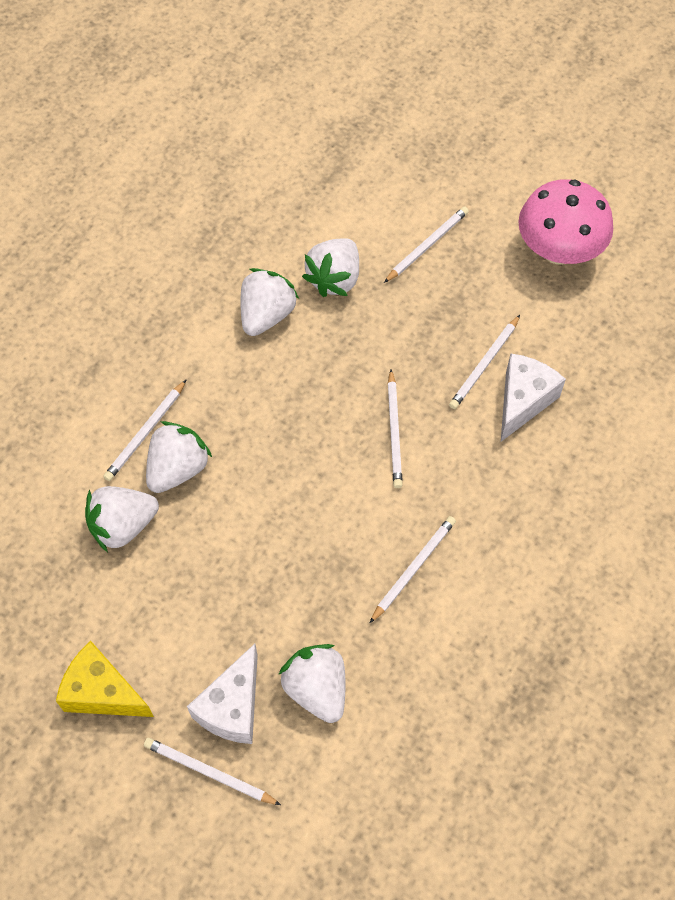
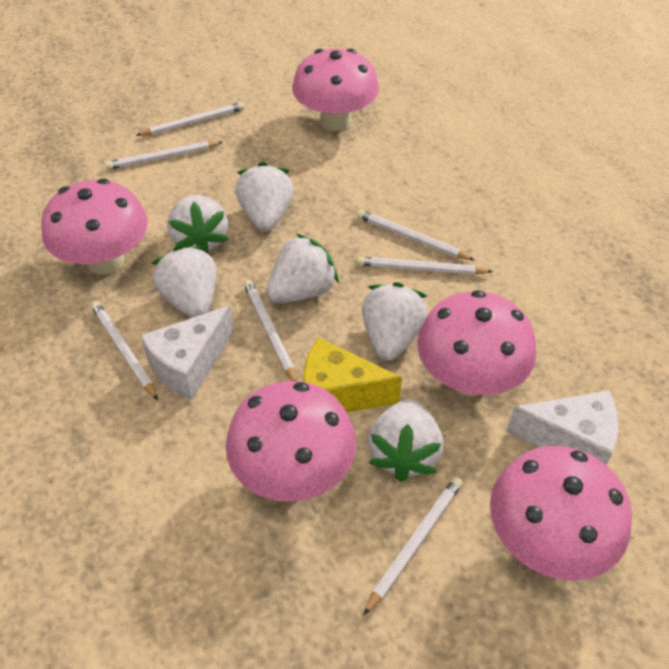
pink mushroom: [518,179,613,265] = 1 -> [41,179,148,274] [226,381,356,502] [292,48,379,131] [417,290,537,396] [490,446,632,581] = 5
white pencil: [103,379,187,481] [144,738,281,805] [370,516,456,623] [384,207,469,283] [388,369,403,488] [449,315,520,409] = 6 -> [91,301,158,400] [105,141,223,170] [136,102,244,136] [244,280,297,381] [357,210,474,260] [357,256,493,275] [363,477,463,616] = 7
white strawberry: [85,486,159,552] [146,421,212,493] [241,268,299,336] [278,644,346,723] [302,238,359,297] = 5 -> [151,246,217,318] [167,195,228,254] [235,162,293,232] [266,234,339,303] [362,282,428,361] [368,399,443,482] = 6

